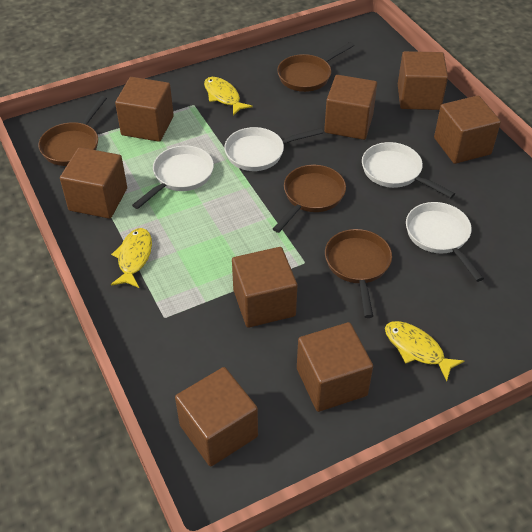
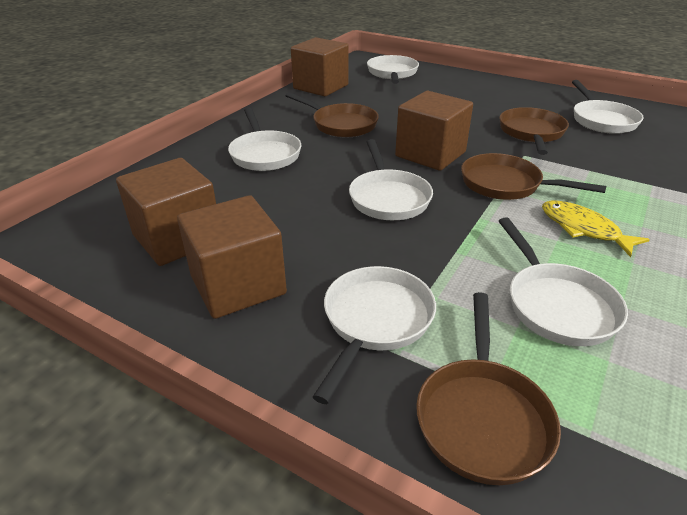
brown cube: [60,147,127,219] [115,77,174,142] [175,367,258,466] [232,247,297,328] [297,322,373,412] [324,75,377,140] [398,51,448,110] [434,95,501,164] = 8 -> [116,158,216,266] [177,195,287,319] [291,37,349,96] [395,91,473,171] = 4
white pan: [132,146,214,209] [224,127,323,171] [362,142,455,198] [406,202,484,282] = 4 -> [228,108,301,171] [313,266,436,404] [349,139,433,220] [367,55,419,84] [499,217,628,346] [572,80,644,134] = 6
yellow fish: [111,228,152,288] [204,77,253,116] [385,321,464,381] = 3 -> [542,200,650,257] = 1

